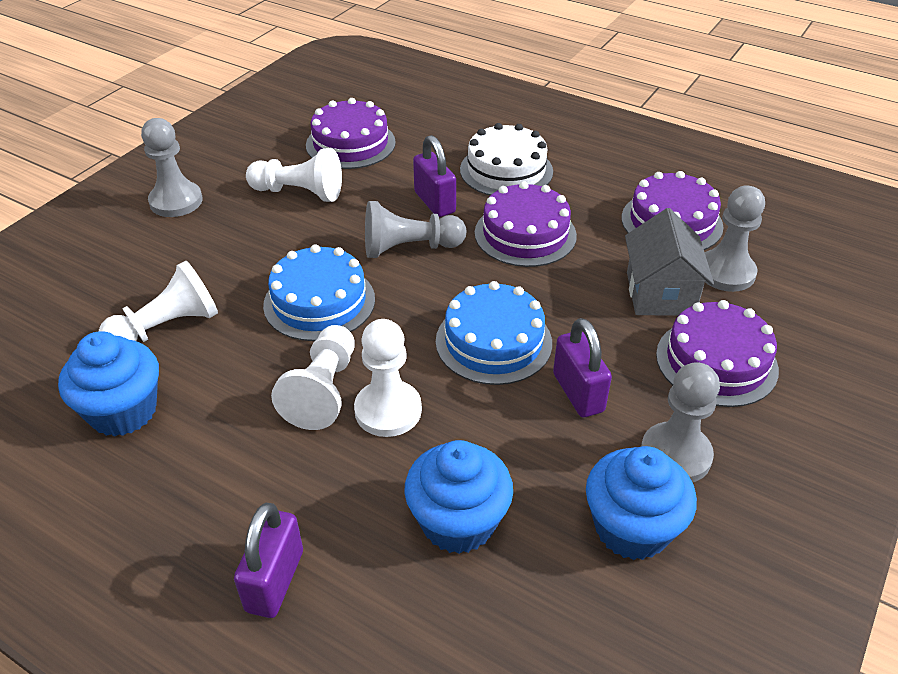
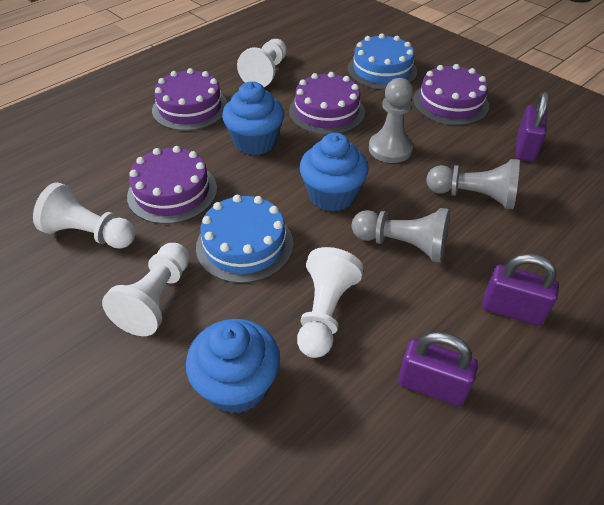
grey house: [625,208,714,316] = 1 -> none = 0
grey pawn: [141,118,203,217] [365,201,466,258] [641,362,720,483] [705,185,765,292] = 4 -> [352,208,450,263] [369,78,413,163] [426,159,520,209] = 3
white cake: [460,123,553,196] = 1 -> none = 0

